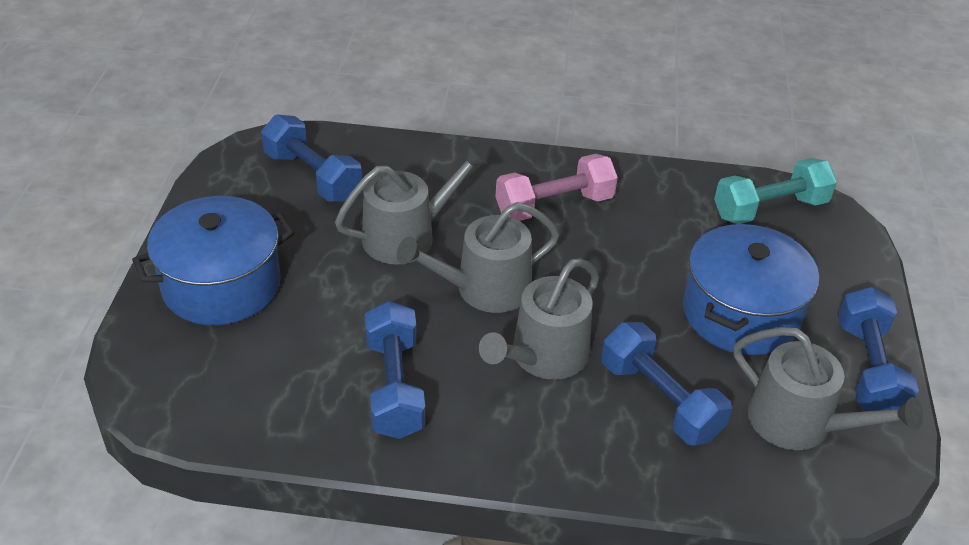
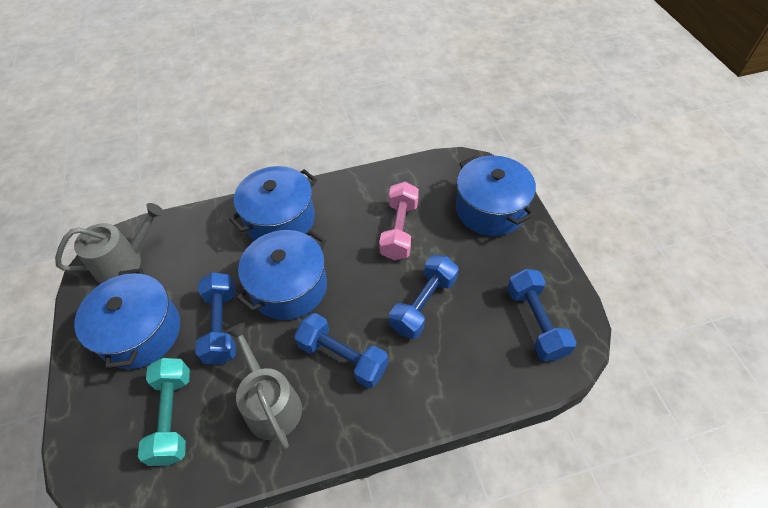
blue pot: [132,196,294,325] [683,224,819,355] = 2 -> [74,268,180,369] [229,166,317,240] [236,230,327,320] [456,155,536,236] = 4
grey watering can: [335,145,488,265] [397,202,560,313] [479,258,599,380] [733,327,923,450] = 4 -> [55,203,164,283] [225,322,302,449] = 2

